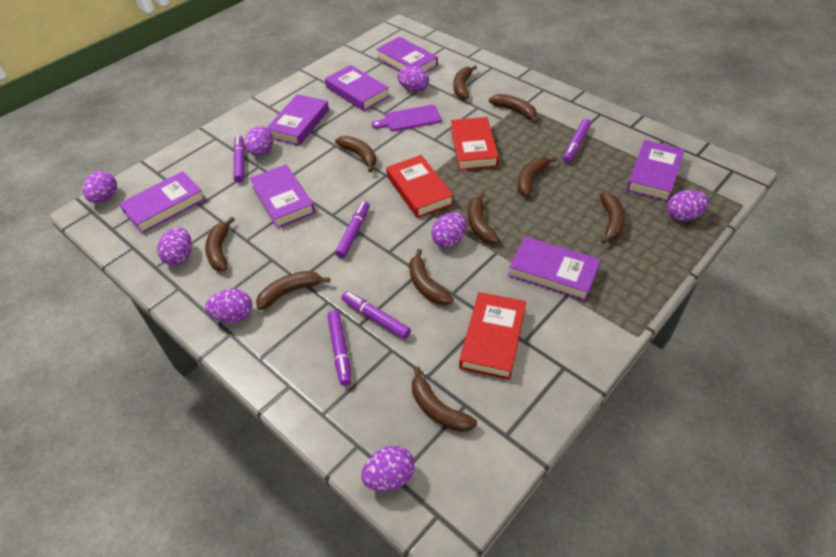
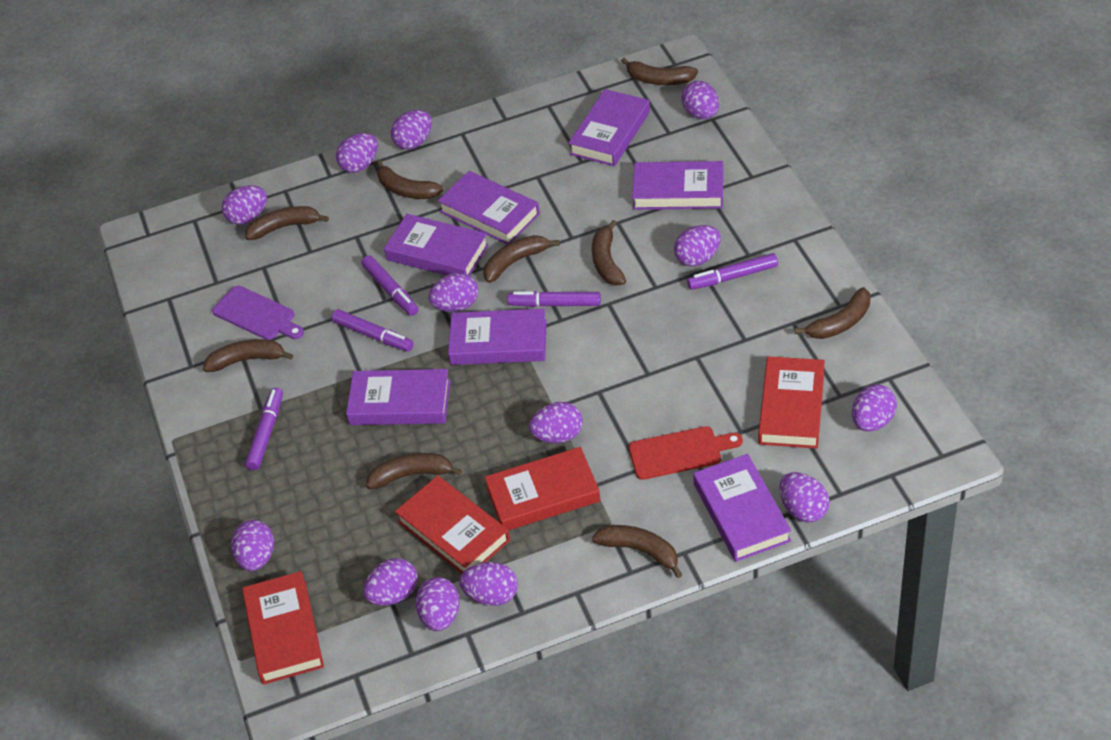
brown banana: [205,217,235,271] [256,271,330,310] [335,136,376,172] [409,249,454,305] [412,367,477,432] [454,65,477,100] [468,192,499,243] [489,94,538,124] [518,157,557,197] [600,192,625,244] = 10 -> [203,339,293,372] [245,206,329,240] [366,453,462,489] [376,160,443,199] [483,235,560,283] [592,220,626,285] [592,525,683,578] [621,58,698,85] [795,287,870,339] = 9
purple egg: [83,171,117,203] [157,227,192,266] [205,289,252,323] [245,126,274,156] [361,445,415,491] [397,66,429,92] [431,212,466,248] [667,190,709,221] = 8 -> [222,185,267,225] [231,520,274,571] [336,133,378,173] [363,558,418,606] [391,110,432,150] [416,577,460,631] [428,273,478,312] [459,562,518,606] [529,402,583,443] [674,225,721,266] [681,81,719,119] [779,472,830,522] [852,384,897,432] = 13
red book: [386,155,454,218] [451,117,499,170] [459,292,526,380] = 3 -> [242,571,324,685] [395,476,510,574] [484,447,601,531] [758,356,825,449] = 4
red cutting board: none = 0 -> [629,426,743,480] = 1

